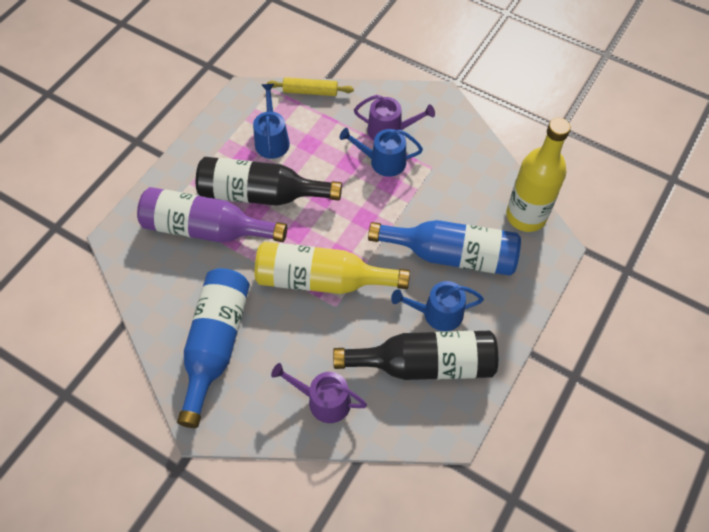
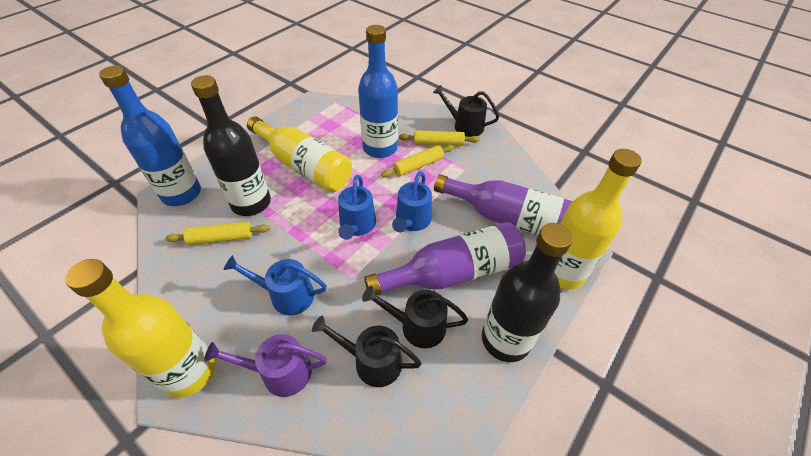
black watering can: none = 0 -> [312,316,422,387] [362,286,468,348] [433,85,499,137] = 3
purple bottle: [137,187,287,243] = 1 -> [364,222,526,295] [434,174,573,236] = 2
purple watering can: [271,363,367,423] [354,95,435,141] = 2 -> [204,334,327,397] = 1
yellow bottle: [255,242,410,294] [506,118,571,232] = 2 -> [65,259,216,398] [247,116,352,192] [554,149,642,290] = 3
yellow rolling pin: [267,77,354,96] = 1 -> [165,222,270,245] [381,145,454,178] [399,130,480,146] = 3

